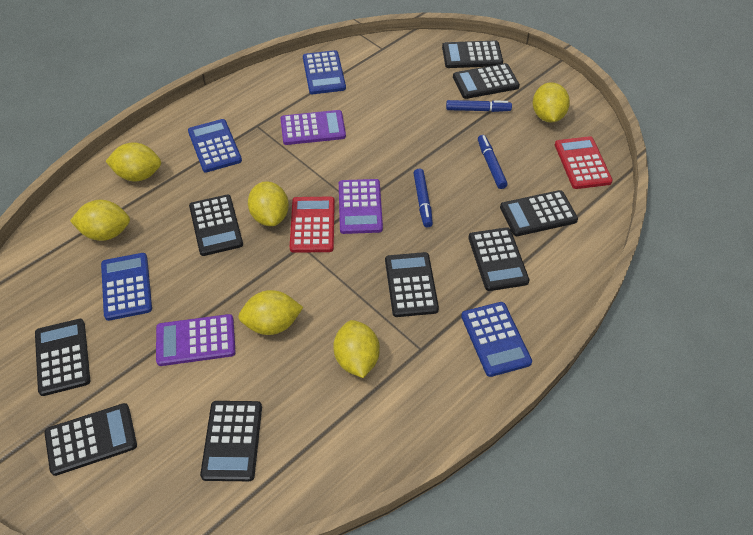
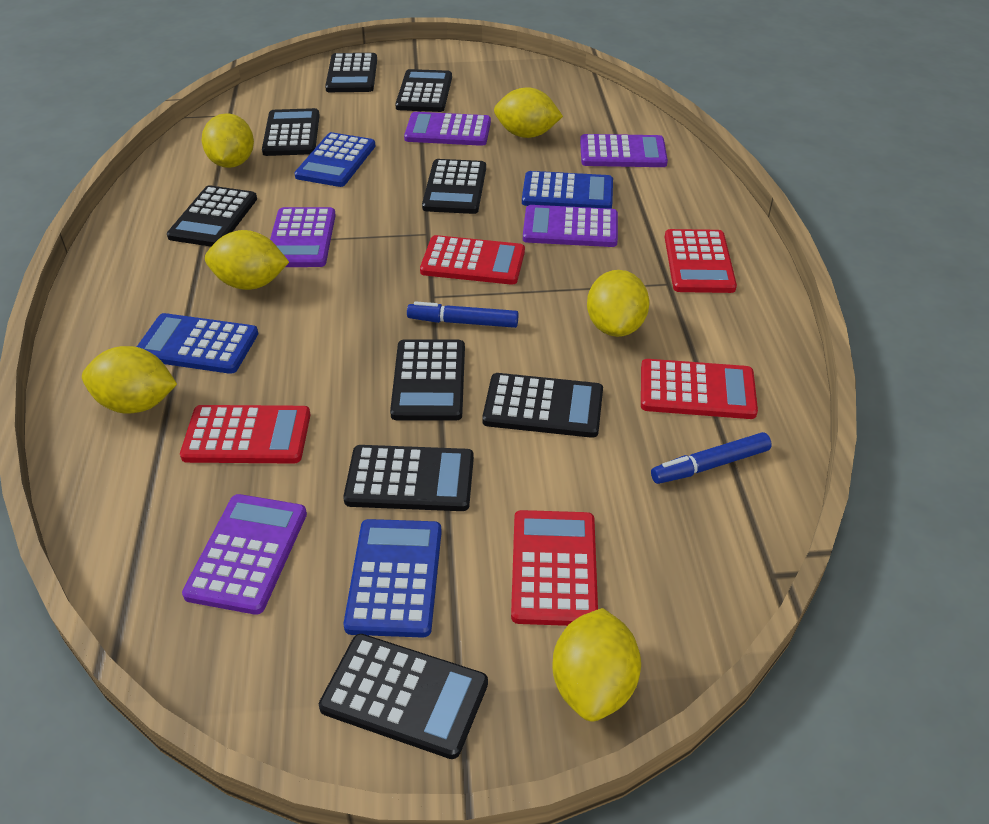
blue marker: [414,169,433,228] [446,100,512,112] [478,135,508,189] = 3 -> [407,301,518,328] [651,432,772,484] = 2
purple calculator: [156,314,236,366] [281,110,346,145] [339,179,383,234] = 3 -> [182,494,307,615] [270,207,336,267] [404,112,491,146] [523,205,618,247] [580,134,668,167] = 5
red calculator: [290,197,335,253] [555,136,613,189] = 2 -> [180,405,310,464] [420,235,525,285] [511,510,598,626] [641,359,758,419] [665,229,737,293] = 5

